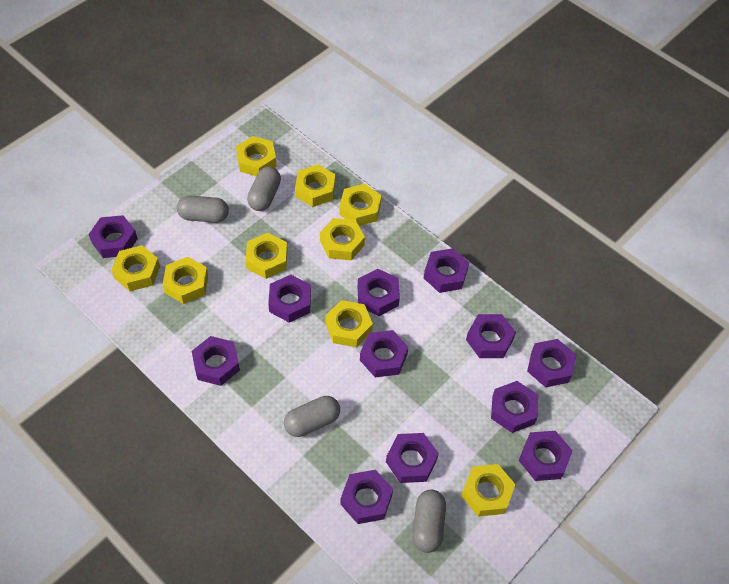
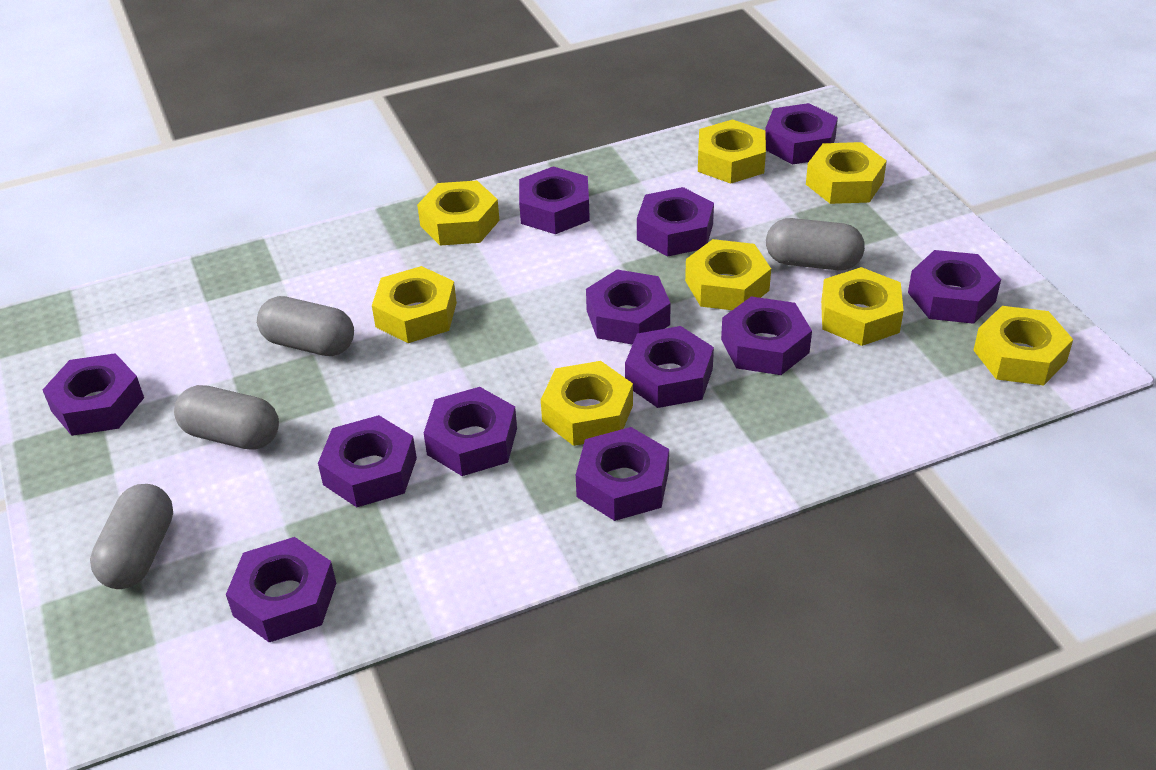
yellow nut: [111,245,160,291] [163,257,208,304] [236,136,277,176] [246,233,288,279] [295,164,335,207] [320,218,365,260] [325,300,373,347] [339,184,381,226] [461,464,516,517] = 9 -> [372,266,457,343] [417,180,500,246] [541,361,633,446] [685,239,771,310] [698,119,766,184] [806,142,887,204] [821,267,904,346] [973,306,1073,385] = 8

